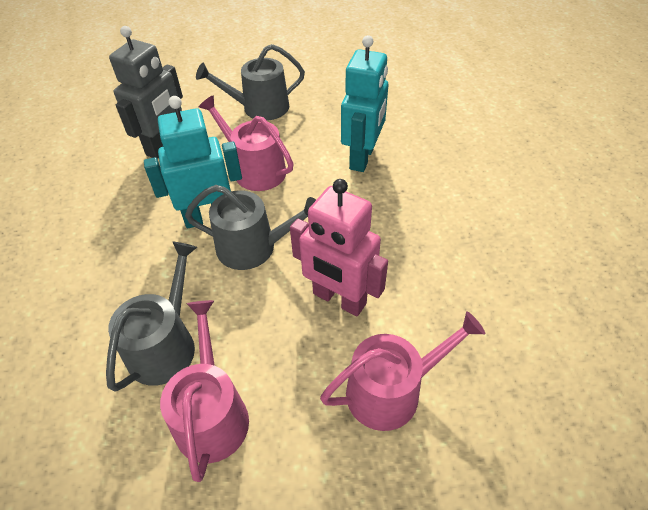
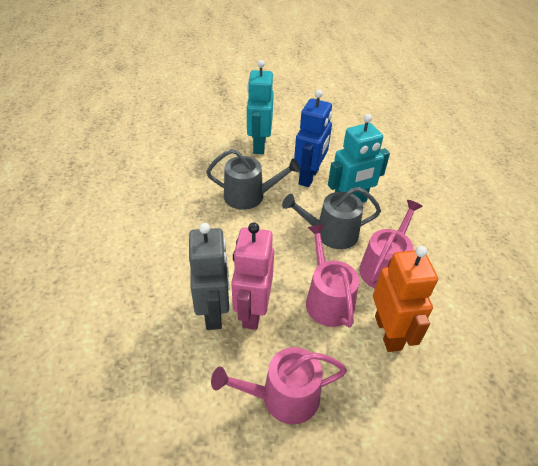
blue robot: none = 0 -> [294,90,332,187] = 1
grey watering can: [106,242,197,392] [185,185,316,270] [196,44,305,121] = 3 -> [206,149,300,210] [282,187,381,249] = 2
orange robot: none = 0 -> [373,246,438,352] = 1

